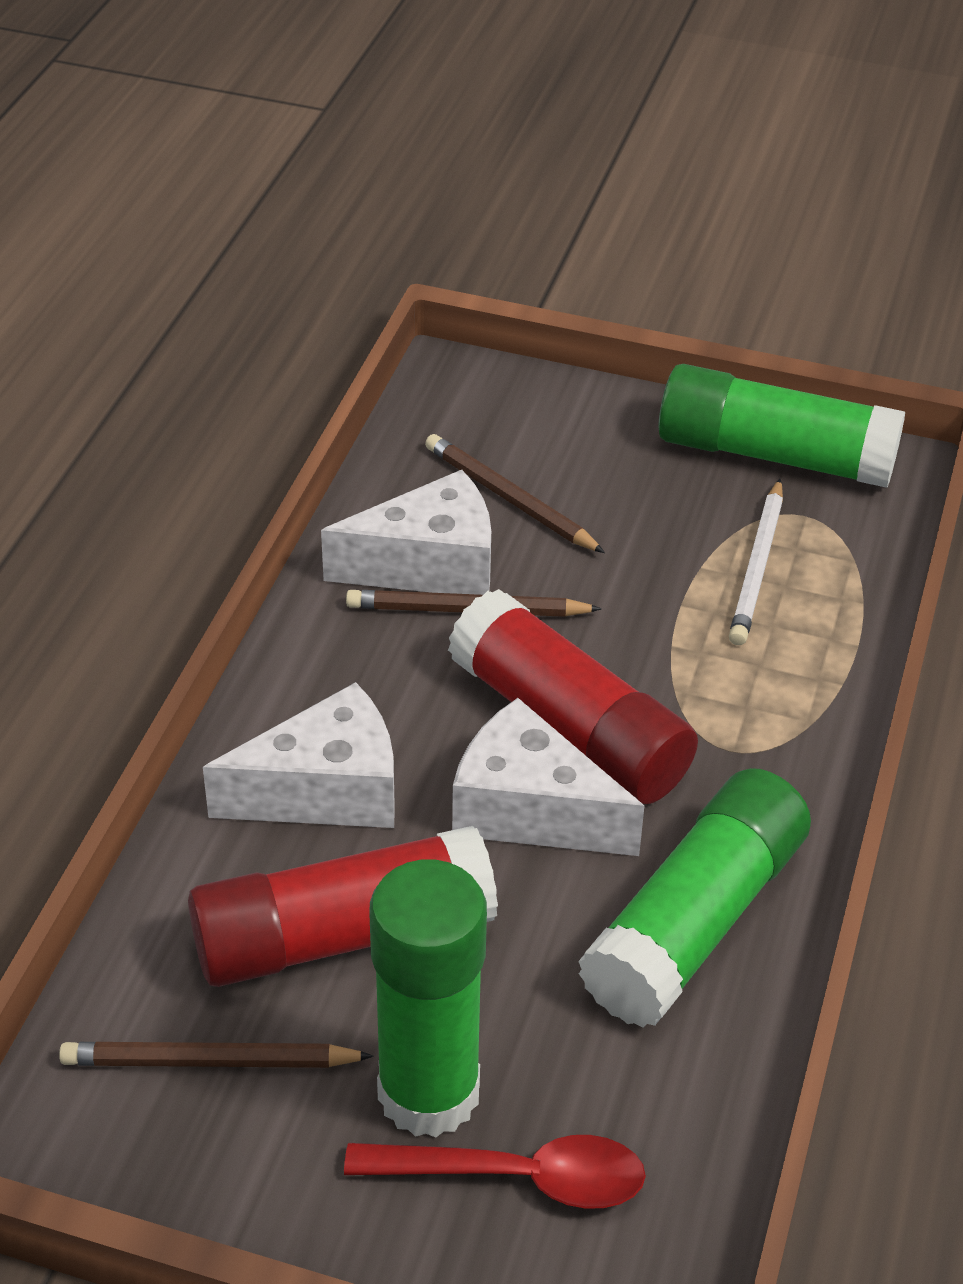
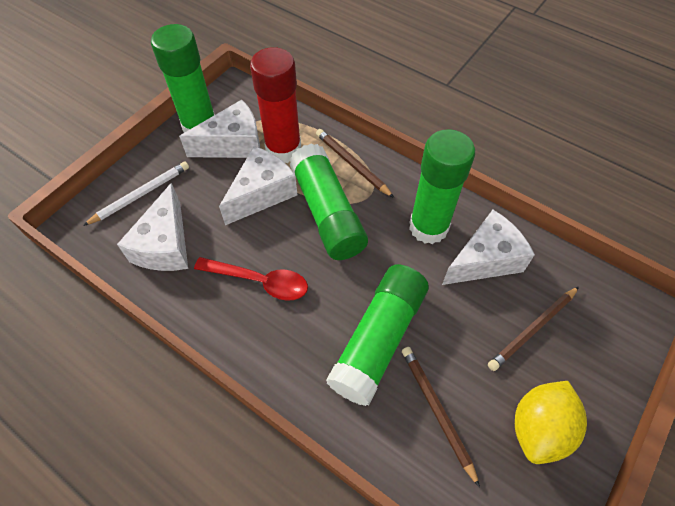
green glue stick: [369,859,487,1138] [578,768,811,1028] [659,364,905,488] = 3 -> [151,24,215,133] [289,144,368,260] [326,264,429,406] [409,129,475,244] = 4
red glue stick: [188,826,498,987] [448,589,698,804] = 2 -> [250,47,301,163] = 1
white cheese: [203,682,395,828] [321,470,491,595] [452,698,644,856] = 3 -> [117,183,188,271] [179,100,260,158] [219,146,297,225] [442,210,535,285] = 4
yellow lemon: none = 0 -> [515,381,587,464] = 1

